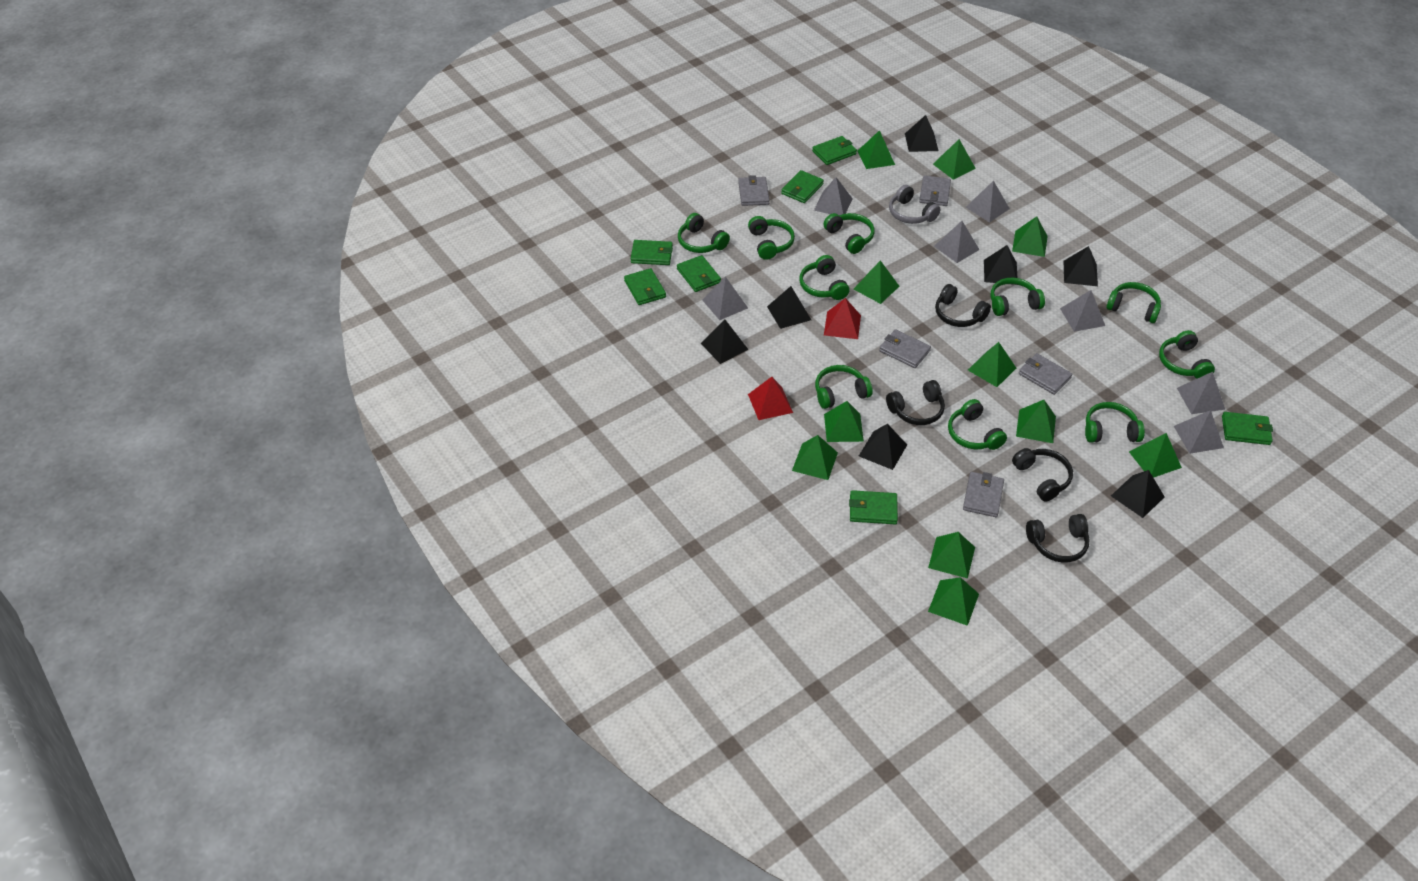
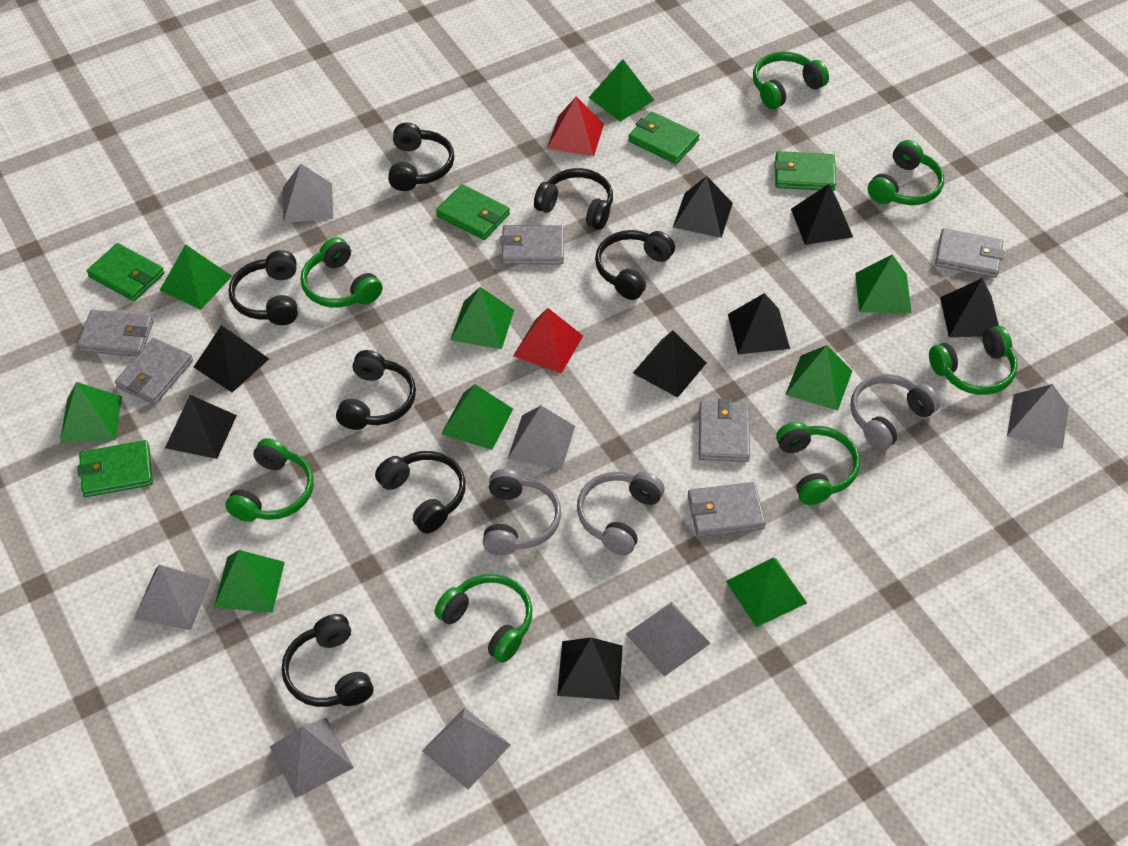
black headphones: [886,380,945,425] [935,284,991,327] [1012,448,1073,502] [1026,514,1090,562] = 4 -> [228,250,298,325] [282,614,374,707] [336,350,416,430] [375,451,466,534] [388,122,454,191] [534,168,613,230] [595,230,675,300] = 7
black pyramid: [701,320,749,364] [767,286,811,329] [859,424,907,470] [905,115,938,152] [984,245,1017,285] [1064,246,1098,286] [1111,470,1165,518] = 7 -> [165,395,237,459] [194,325,269,393] [557,637,623,700] [633,330,706,398] [673,176,733,238] [728,293,790,354] [791,184,853,245] [940,278,999,337] = 8
green headphones: [678,213,730,253] [748,216,795,260] [799,255,849,300] [815,365,873,409] [823,213,875,254] [948,399,1007,450] [991,277,1045,316] [1085,402,1145,443] [1106,282,1161,323] [1159,330,1215,379] = 10 -> [225,438,314,522] [301,237,382,308] [434,574,532,663] [753,52,829,109] [776,422,860,505] [868,140,944,205] [929,326,1018,395] = 7
green pyramid: [792,435,838,480] [824,401,864,442] [854,260,900,304] [858,130,895,169] [928,532,975,578] [928,577,979,626] [933,139,976,180] [968,342,1016,387] [1012,216,1048,257] [1016,400,1056,443] [1129,433,1182,478] = 11 -> [60,382,122,443] [160,244,232,310] [214,550,285,613] [441,384,513,450] [451,287,514,349] [588,59,654,122] [726,558,807,627] [785,345,852,411] [855,254,912,313] = 9
green wallet: [624,268,666,305] [631,240,673,265] [677,255,721,292] [781,170,824,203] [812,136,857,165] [849,490,898,524] [1222,412,1273,445] = 7 -> [77,440,153,497] [87,243,164,302] [436,184,510,240] [628,112,699,164] [775,151,836,191] = 5
grey headphones: [889,184,940,224] = 1 -> [483,469,561,555] [577,472,665,555] [850,374,940,451] = 3
grey wallet: [738,175,770,206] [879,329,931,368] [919,175,951,206] [963,472,1004,517] [1019,353,1072,395] = 5 -> [77,310,154,357] [115,338,193,405] [500,225,564,264] [688,482,766,537] [699,399,750,462] [935,228,1004,278] = 6

